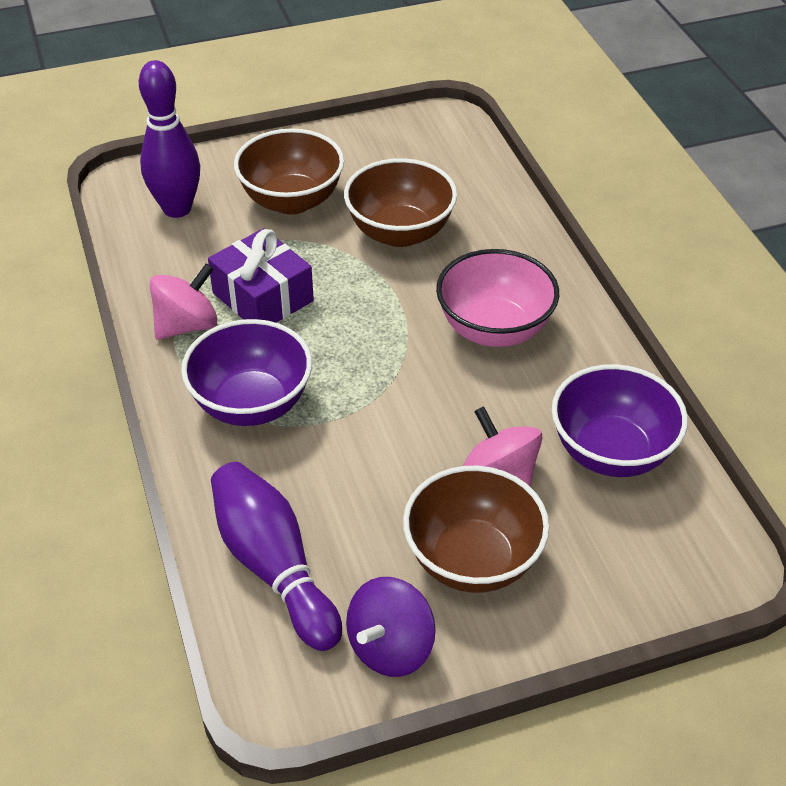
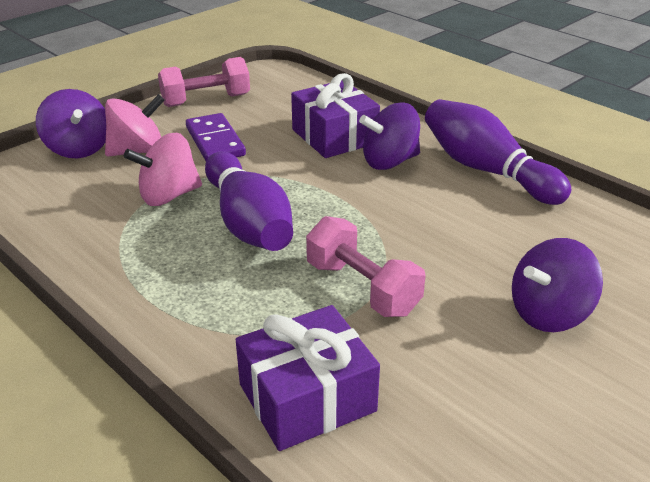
brown bowl: [234,128,344,215] [344,158,457,247] [403,466,549,593] = 3 -> none = 0
pink bowl: [436,249,559,347] = 1 -> none = 0
pink dumbbell: none = 0 -> [158,57,250,107] [306,216,425,317] = 2
purple bowl: [181,319,312,426] [552,364,688,477] = 2 -> none = 0
purple domino: none = 0 -> [186,113,246,161] = 1
purple gift: [208,228,314,323] = 1 -> [236,305,380,451] [291,73,380,158] = 2
purple spinning top: [346,577,436,677] = 1 -> [36,89,106,158] [359,102,420,170] [512,238,603,332] = 3

